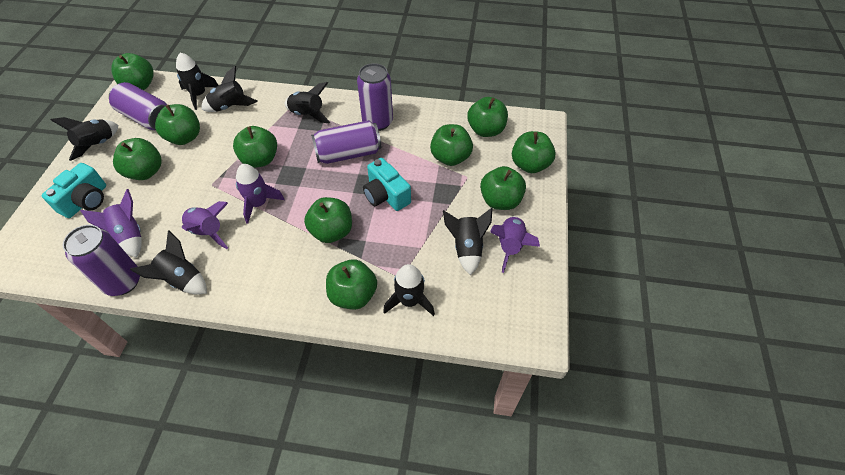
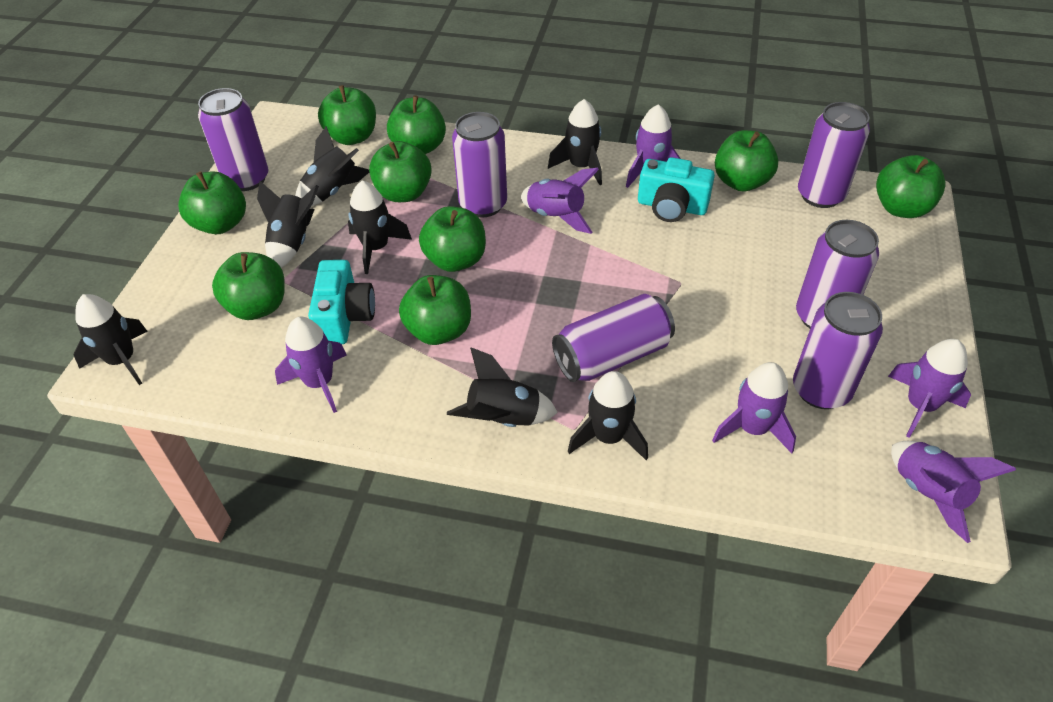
green apple: [111,53,154,90] [113,138,161,180] [155,104,200,145] [233,126,277,168] [304,197,352,243] [326,259,377,310] [430,124,473,166] [467,97,508,137] [480,166,526,210] [512,131,556,173] = 10 -> [178,171,246,234] [212,252,285,320] [318,85,376,145] [369,141,432,202] [387,95,446,154] [399,275,471,345] [419,206,486,272] [715,130,778,192] [876,155,946,218] = 9
purple can: [63,225,140,296] [109,82,168,130] [311,120,381,164] [357,63,393,131] = 4 -> [198,88,269,191] [452,112,507,217] [552,294,675,382] [793,292,883,409] [796,220,879,328] [798,102,870,208] = 6
purple rocket: [80,189,142,258] [182,201,228,249] [236,164,285,224] [490,216,540,273] = 4 -> [275,317,347,413] [521,168,599,234] [626,104,681,188] [712,362,796,453] [888,339,971,438] [891,441,1016,543] = 6

